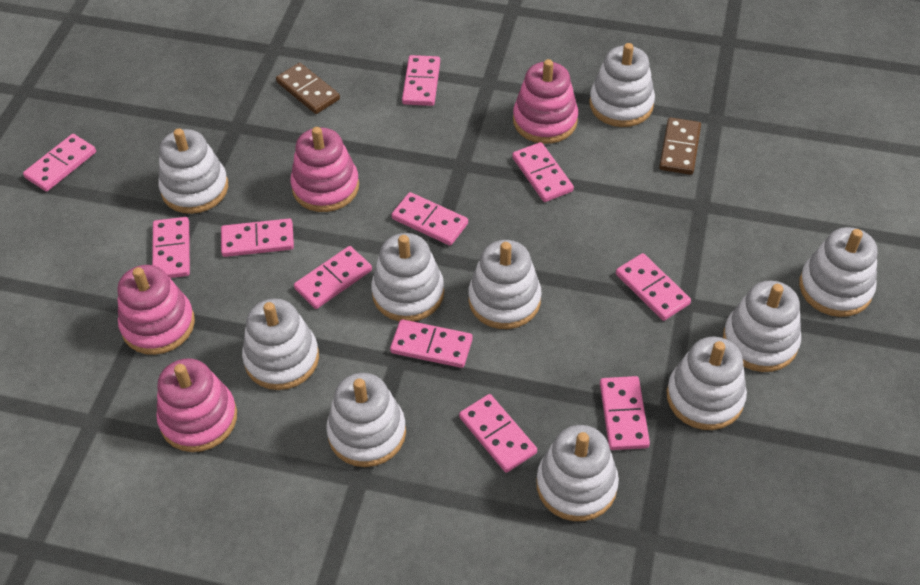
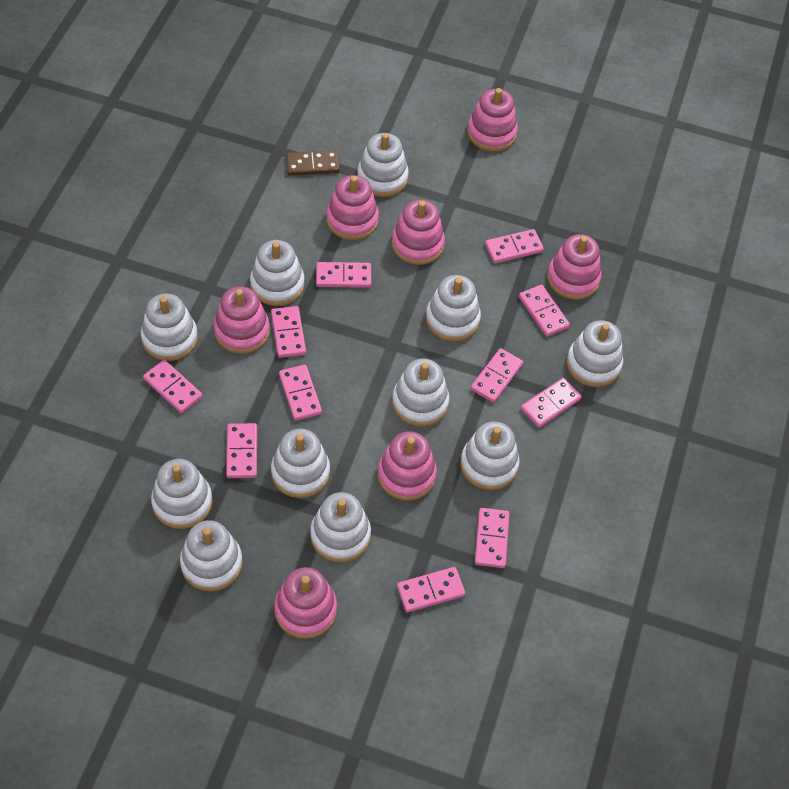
brown domino: [276,63,340,114] [659,118,701,175] = 2 -> [286,150,340,176] = 1
pink stacking toy: [117,265,195,355] [156,358,237,452] [290,127,359,212] [513,59,578,144] = 4 -> [214,286,270,354] [274,567,337,639] [326,175,379,240] [378,431,437,501] [392,200,445,265] [467,88,518,152] [547,234,602,300] = 7
white stacking toy: [158,128,228,214] [242,298,319,390] [326,373,406,467] [371,233,444,321] [468,240,541,329] [536,425,619,521] [589,43,655,127] [667,337,747,430] [723,281,801,372] [799,227,878,317] = 10 -> [141,293,198,361] [151,459,213,529] [180,520,243,591] [250,240,305,306] [271,429,330,498] [310,492,371,563] [357,133,409,197] [392,359,449,427] [426,275,481,341] [460,421,520,490] [567,320,623,387] = 11

